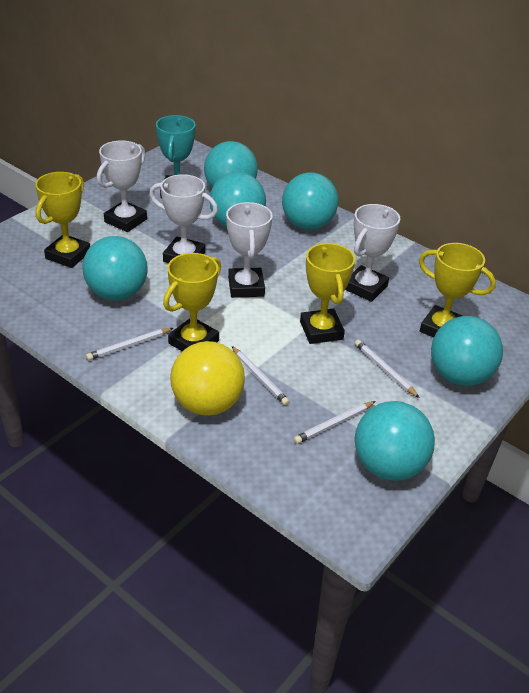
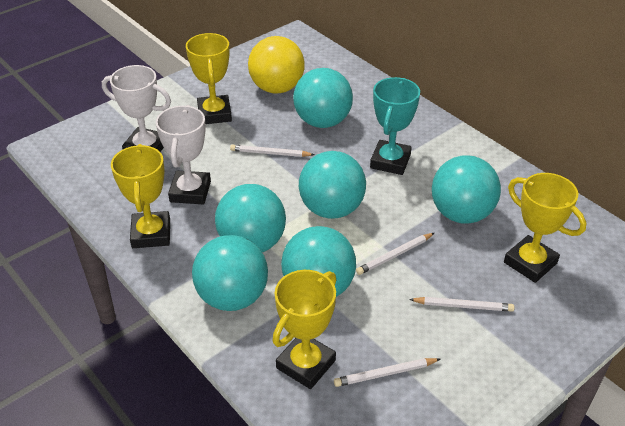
white trophy: [97,140,147,232] [149,174,218,263] [226,202,272,298] [345,204,400,302] = 4 -> [102,65,171,152] [156,105,211,204] = 2

